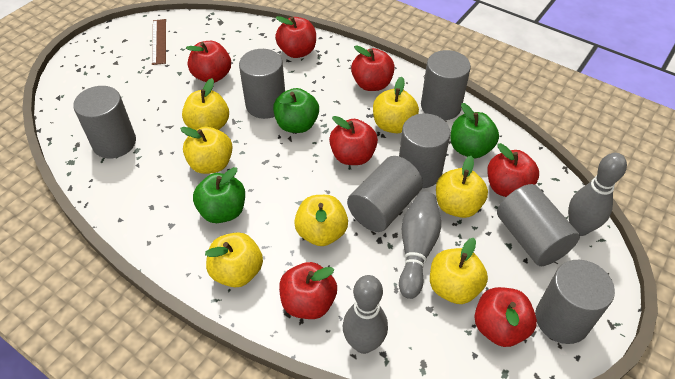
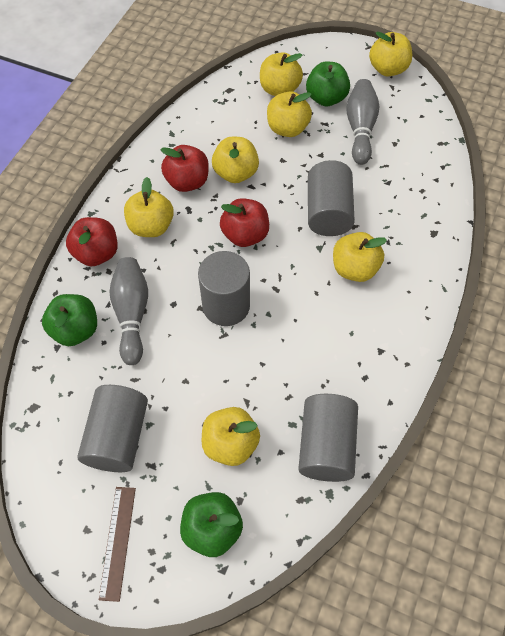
grey bowling pin: [343,275,388,354] [399,191,441,299] [568,153,627,236] = 3 -> [109,257,148,365] [346,79,379,165] = 2
grey cylinder: [73,86,136,159] [239,49,285,119] [347,156,423,232] [399,114,451,188] [421,50,471,120] [497,184,580,266] [535,260,615,344] = 7 -> [77,385,148,472] [198,251,250,326] [298,394,358,482] [308,160,355,236] = 4
red apple: [186,41,231,83] [275,16,316,58] [279,262,337,319] [329,116,378,165] [351,45,395,91] [474,287,537,347] [487,143,539,197] = 7 -> [66,217,118,266] [160,145,209,192] [220,198,269,247] = 3

